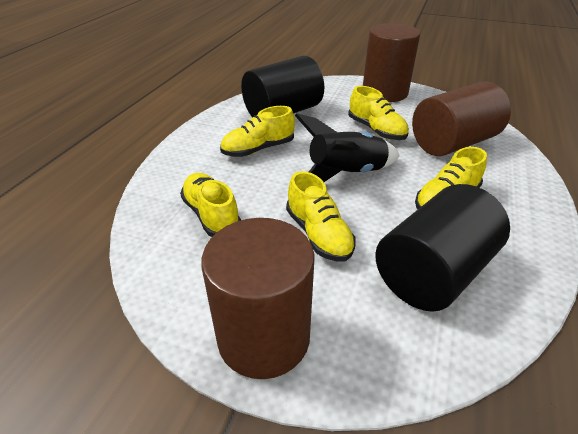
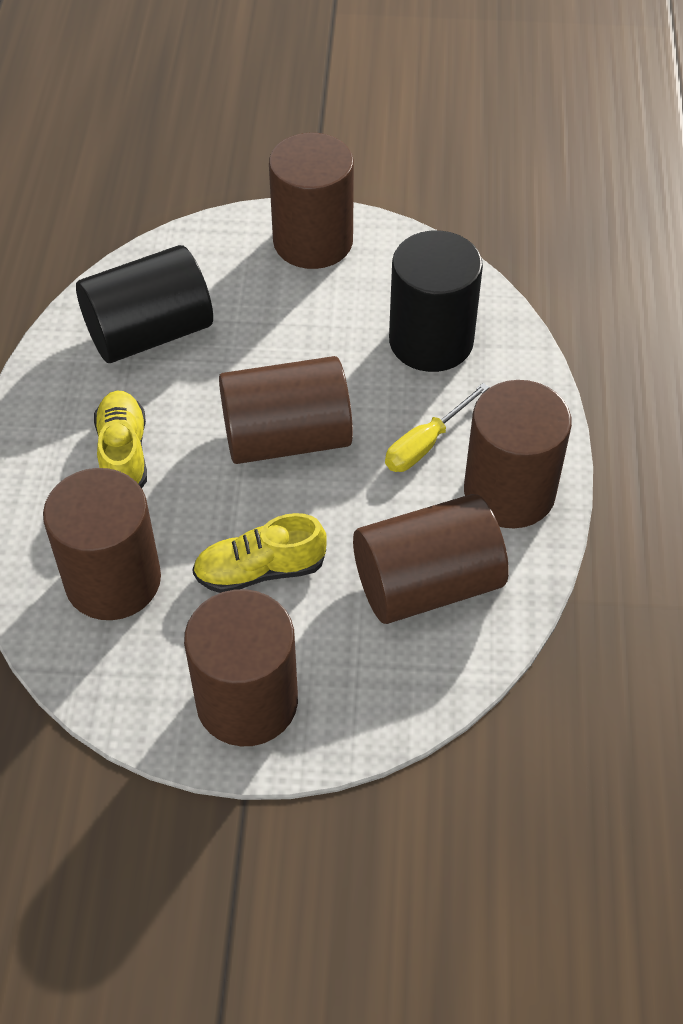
black rocket: [295,113,400,182] = 1 -> none = 0
brown cylinder: [201,218,315,379] [363,23,420,102] [412,81,511,156] = 3 -> [43,468,161,620] [184,589,298,746] [219,356,353,464] [269,133,354,269] [353,494,509,624] [464,380,572,528] = 6
yellow screwdriver: none = 0 -> [385,383,489,472] = 1
yellow shoe: [180,173,241,237] [220,106,295,157] [286,171,356,262] [348,86,409,140] [415,147,487,209] = 5 -> [94,391,147,488] [192,513,327,593] = 2

